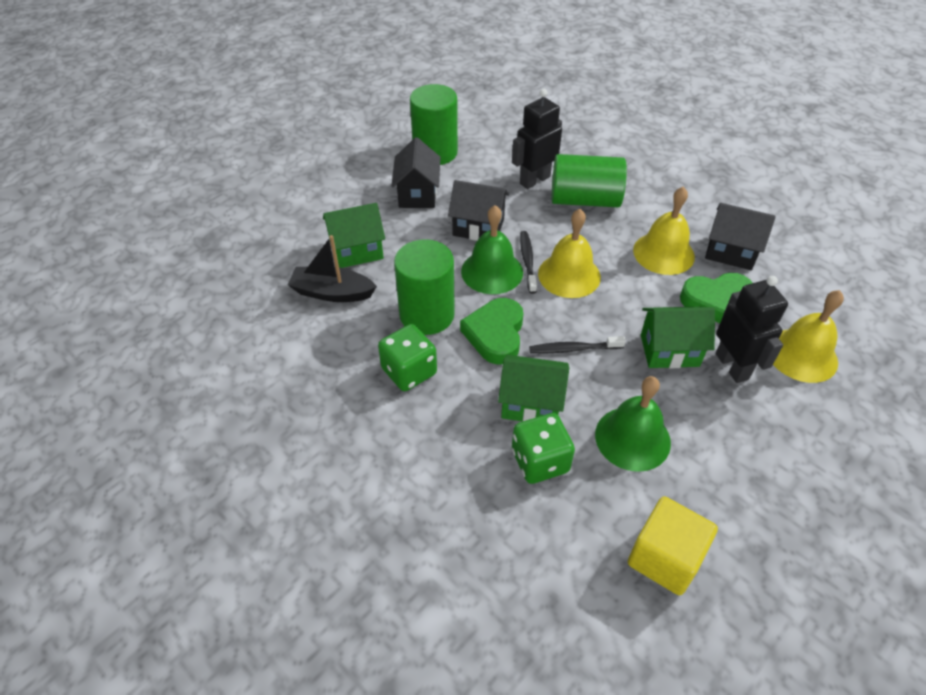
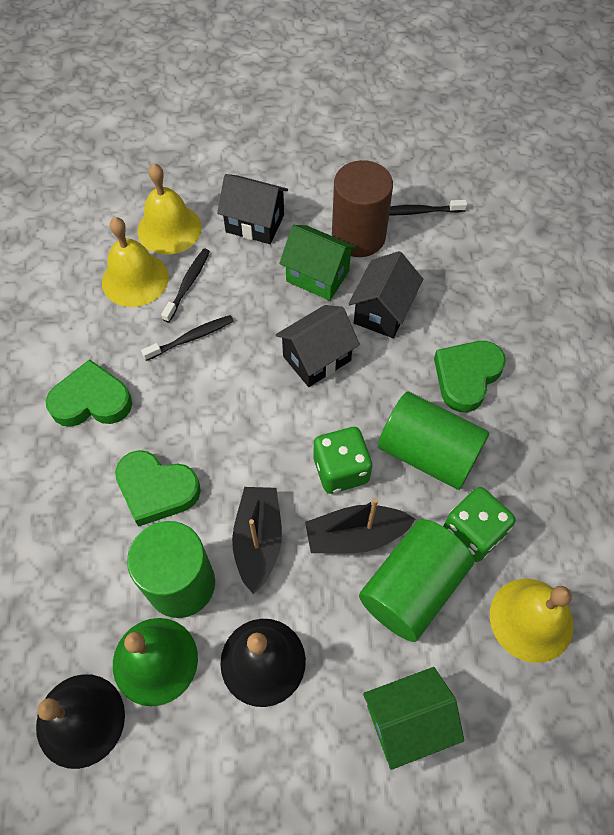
black bell: none = 0 -> [36,674,125,769] [220,619,306,707] = 2
black boat: [288,235,377,302] = 1 -> [232,487,282,594] [305,498,415,553] = 2
black robot: [512,89,562,189] [716,276,788,383] = 2 -> none = 0
black toothbrush: [520,231,537,293] [529,336,626,353] = 2 -> [141,315,234,361] [161,249,210,322] [389,200,467,216] = 3
brown cylinder: none = 0 -> [332,160,393,257] = 1
green bell: [461,205,523,294] [595,376,671,472] = 2 -> [113,618,198,706] = 1
green heart: [460,298,523,364] [680,273,753,323] = 2 -> [46,359,132,427] [115,450,201,527] [434,341,506,412] = 3
green house: [323,203,385,268] [498,355,569,421] [641,306,715,368] = 3 -> [279,225,357,301] [363,667,464,770] = 2
yellow cube: [628,496,718,595] = 1 -> none = 0

